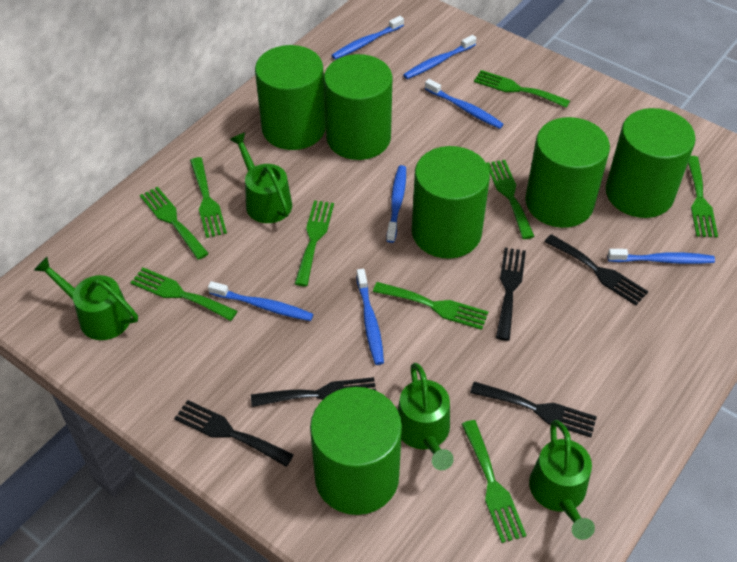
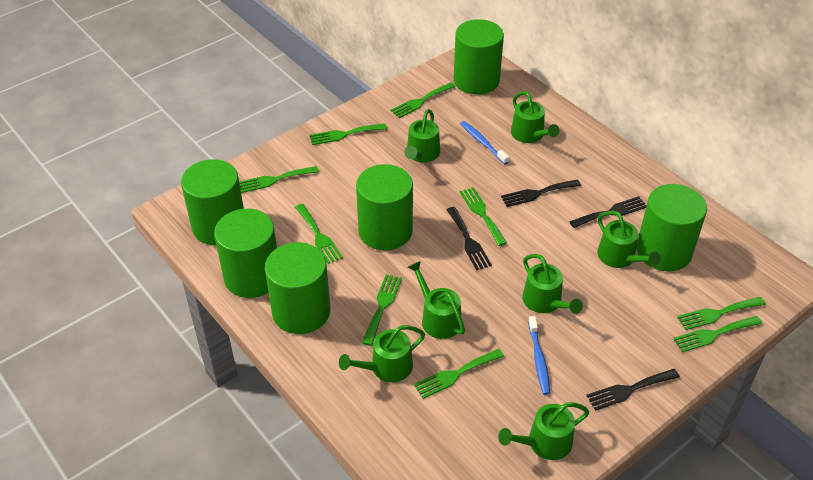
black fork: [174,400,294,467] [251,377,376,407] [470,381,597,437] [496,248,526,341] [545,234,648,305] = 5 -> [446,207,492,270] [501,179,581,207] [569,196,647,228] [586,369,680,411] = 4
blue toothbrush: [208,281,313,321] [331,16,404,60] [356,269,384,365] [386,165,406,243] [403,35,477,79] [425,79,504,129] [608,249,715,264] = 7 -> [460,121,509,164] [528,316,550,395] = 2
green watering can: [34,257,138,340] [229,133,292,223] [398,363,454,470] [529,420,595,540] = 4 -> [339,325,425,382] [404,109,440,163] [408,261,465,339] [498,402,589,460] [511,91,560,143] [522,254,583,314] [597,211,661,268] = 7

